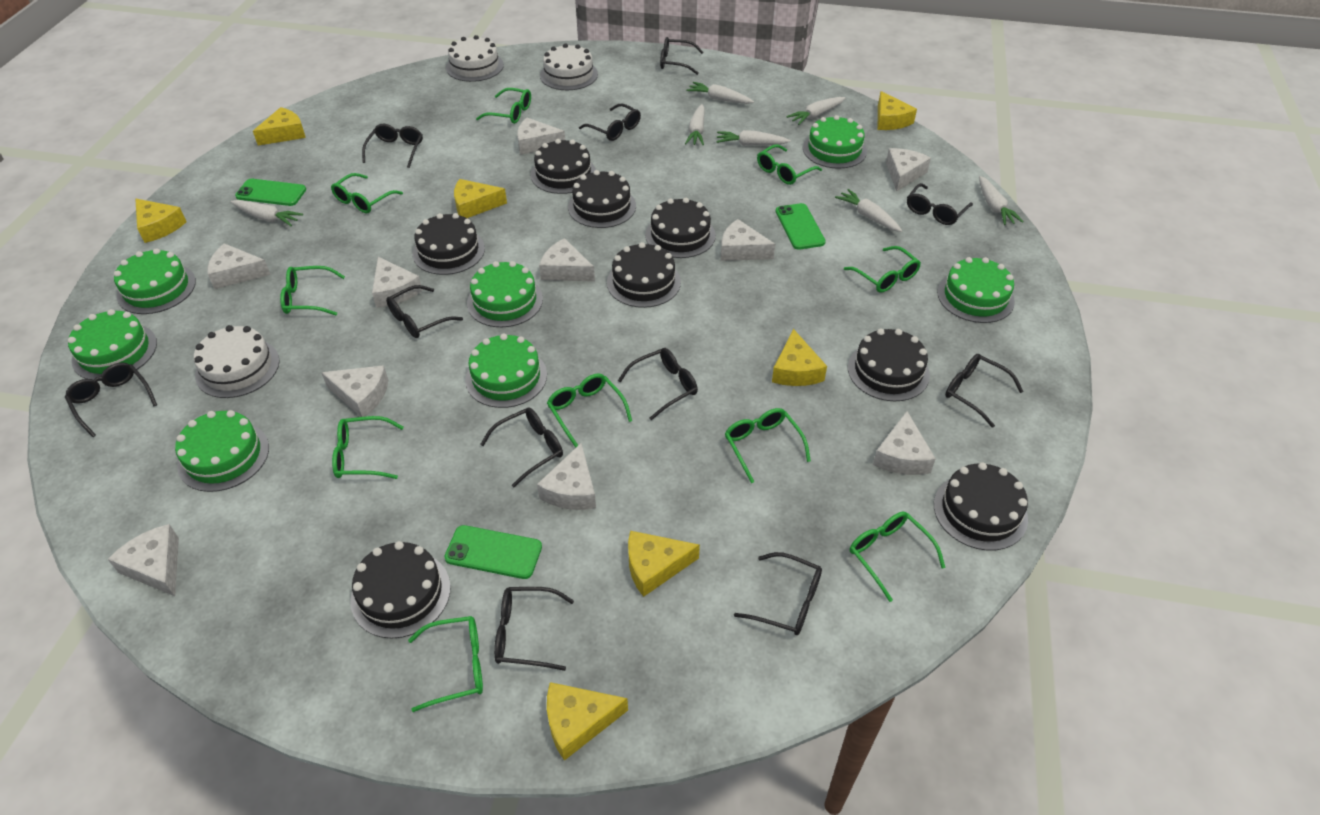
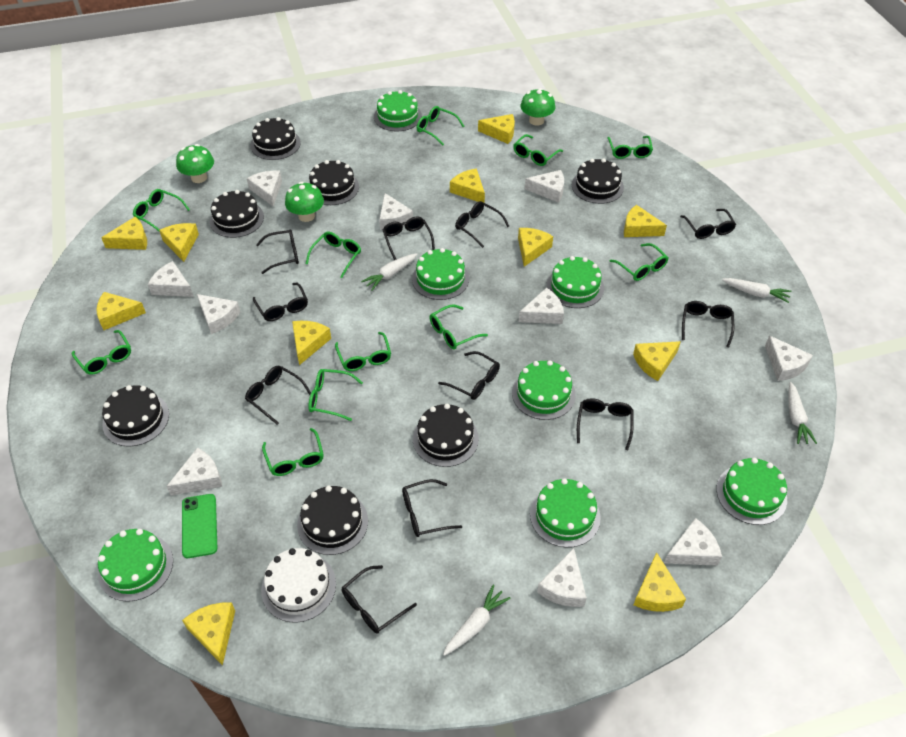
black cake: [350,541,451,639] [412,213,485,275] [531,139,596,194] [568,170,636,228] [607,242,681,308] [645,198,716,258] [848,329,930,401] [934,462,1028,550] = 8 -> [102,385,169,447] [210,190,264,238] [250,117,301,160] [297,486,368,555] [309,160,359,205] [413,404,479,467] [572,158,624,204] = 7
green glasses: [280,266,345,315] [331,173,403,213] [332,416,404,479] [408,616,483,712] [476,88,531,124] [547,373,632,448] [725,408,811,483] [757,144,822,185] [844,246,921,293] [850,512,946,602] = 10 -> [72,330,131,375] [133,189,190,232] [262,428,324,476] [306,232,361,278] [308,369,363,421] [335,332,391,371] [417,106,464,145] [430,305,488,349] [513,134,563,166] [607,136,653,159] [610,243,668,281] = 11
green mushroom: none = 0 -> [176,144,214,183] [285,182,324,222] [521,88,555,126] = 3
green phone: [235,179,306,206] [444,525,542,579] [776,203,826,250] = 3 -> [182,494,217,558] = 1
white cake: [194,325,280,398] [446,35,504,82] [540,44,598,90] = 3 -> [261,548,336,623] = 1
white carrot: [231,200,303,226] [685,104,705,145] [686,82,754,104] [716,130,791,146] [786,97,845,125] [835,189,902,232] [979,176,1024,225] = 7 -> [361,253,417,291] [443,585,510,656] [722,278,791,303] [788,382,817,444] = 4
yellow cheese: [135,199,187,243] [253,107,306,146] [454,179,507,218] [547,682,628,761] [628,531,700,597] [772,329,827,386] [878,91,917,130] = 7 -> [97,292,146,330] [101,217,147,250] [159,223,199,262] [182,602,235,666] [292,321,331,365] [450,168,485,203] [478,114,515,144] [518,228,553,267] [624,205,667,237] [633,341,681,381] [634,552,686,612] = 11

